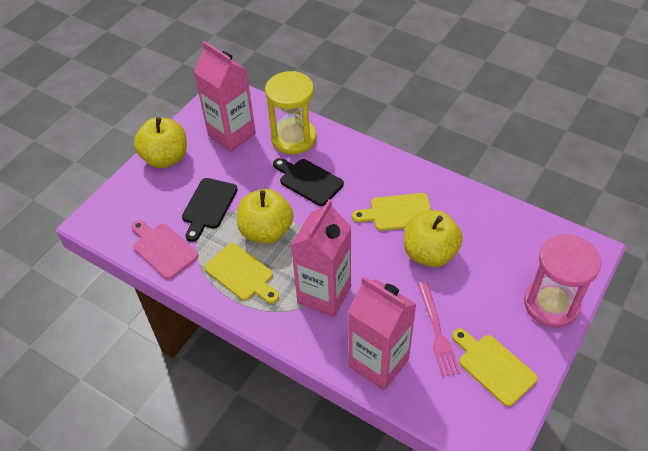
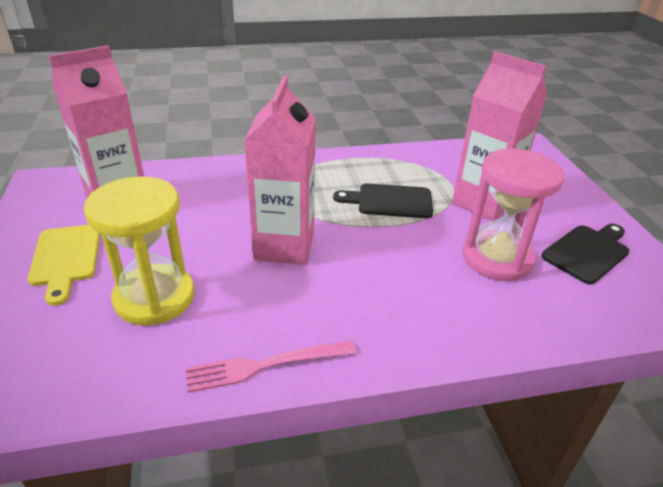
pink cutting board: [131,220,198,279] = 1 -> none = 0
yellow apple: [134,117,187,168] [237,189,293,244] [404,210,463,267] = 3 -> none = 0
yellow cutting board: [205,243,279,303] [352,193,431,231] [452,328,538,406] = 3 -> [28,225,100,306] = 1

